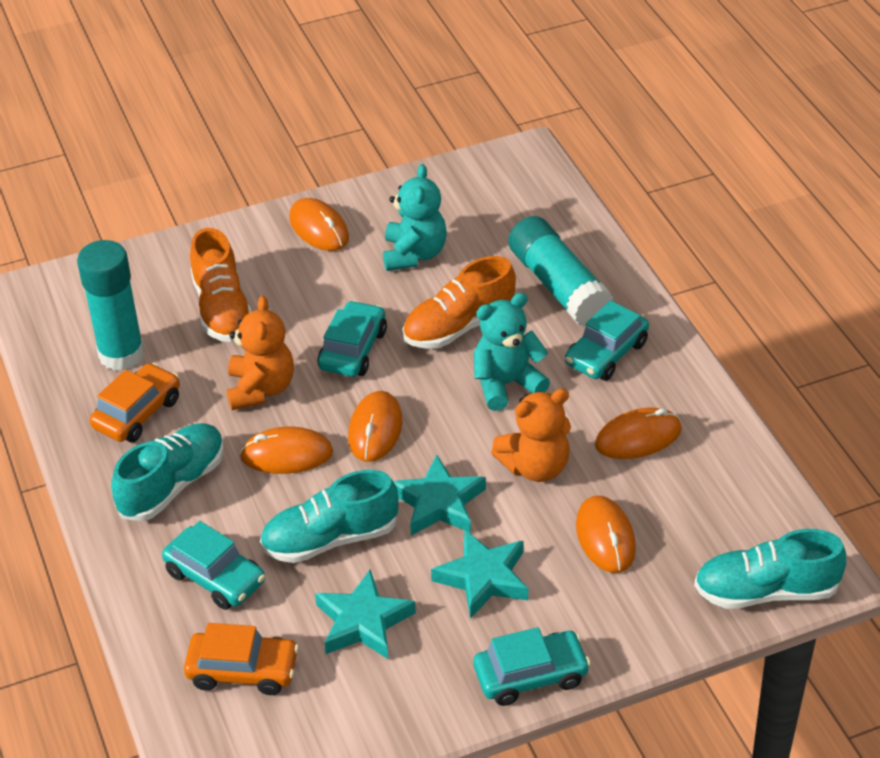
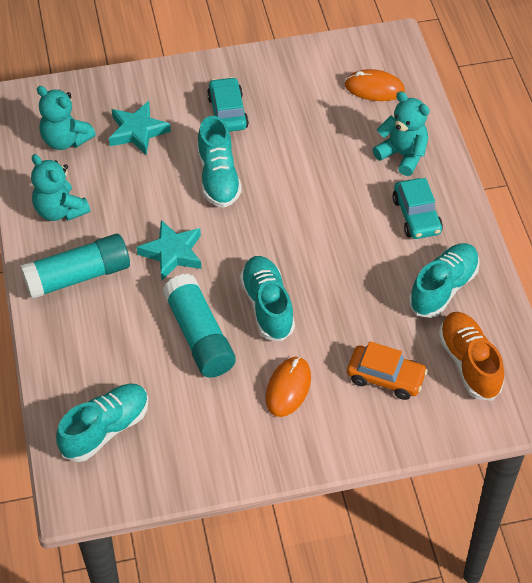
orange car: [90,363,180,443] [184,623,299,695] = 2 -> [347,341,428,400] = 1
orange mouse: [240,427,333,474] [289,198,349,251] [348,391,402,462] [576,496,636,573] [595,408,682,459] = 5 -> [266,356,311,417] [345,69,405,101] = 2
orange shoe: [190,228,252,342] [403,256,516,349] = 2 -> [439,312,504,401] = 1
orange teddy bear: [227,296,294,410] [491,388,571,482] = 2 -> none = 0
turquoise car: [162,521,265,610] [317,300,387,377] [474,627,591,706] [565,300,649,381] = 4 -> [207,77,249,132] [392,178,443,239] = 2
turquoise shoe: [111,423,224,521] [260,470,399,563] [694,529,846,609] = 3 -> [56,384,149,462] [197,116,242,208] [240,256,295,341] [409,243,480,318] = 4
turquoise star: [315,569,416,660] [393,454,486,536] [431,530,528,619] = 3 -> [109,101,171,155] [136,220,201,280] = 2
turquoise teddy bear: [383,164,447,271] [474,293,550,411] = 2 -> [31,154,90,221] [37,86,96,150] [372,91,430,176] = 3

